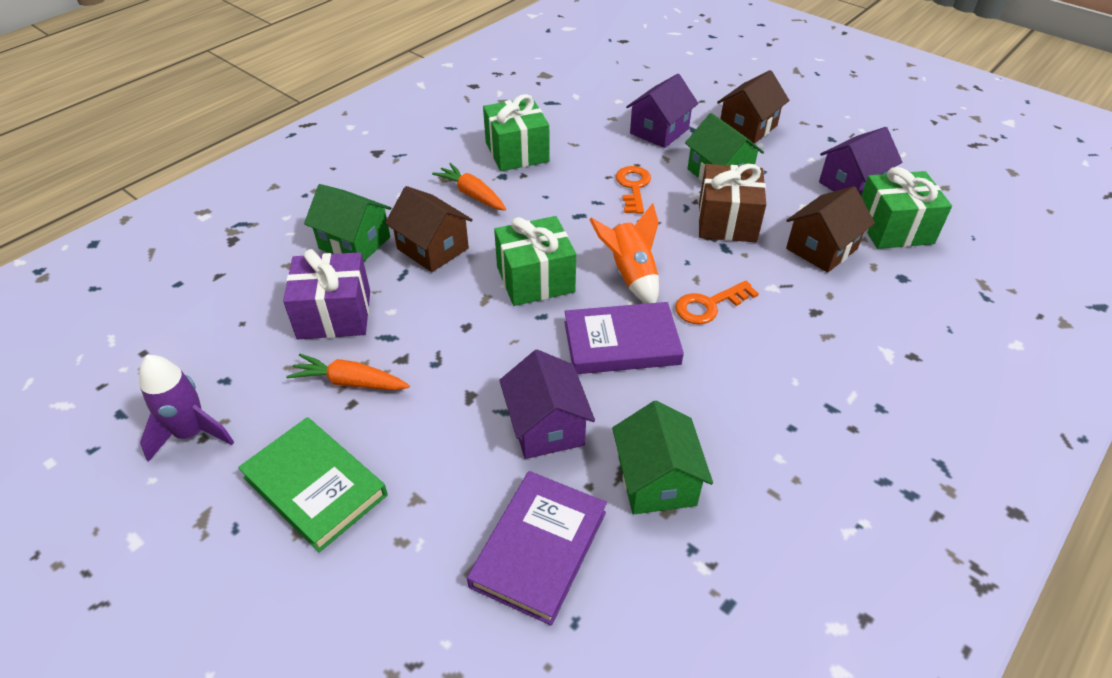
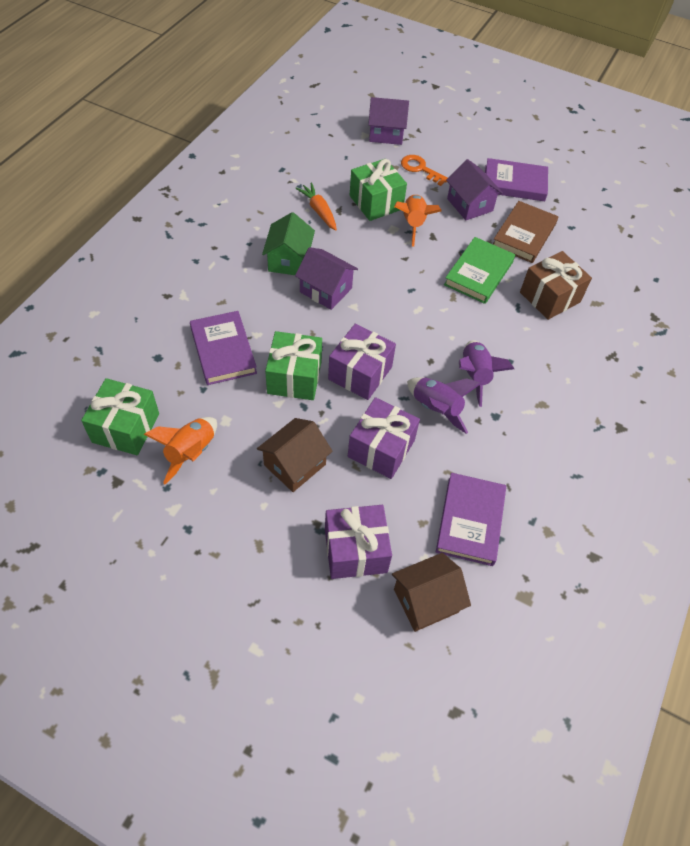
brown book: none = 0 -> [493,201,558,263] = 1
brown house: [385,186,473,272] [717,70,789,144] [786,186,875,273] = 3 -> [257,418,333,492] [392,553,471,632] = 2
green house: [304,184,392,262] [612,401,713,514] [685,113,764,181] = 3 -> [262,212,315,275] = 1
orange carrot: [286,354,410,390] [432,163,506,211] = 2 -> [295,183,337,231] = 1
orange key: [616,166,651,214] [675,281,759,324] = 2 -> [401,155,448,186] = 1
orange rocket: [589,203,659,304] = 1 -> [143,417,217,485] [394,195,442,247] = 2
purple book: [467,471,607,626] [564,302,684,374] = 2 -> [190,311,257,385] [436,473,506,566] [485,158,548,201] = 3
purple gift: [283,249,370,339] = 1 -> [325,505,392,579] [328,324,396,400] [348,397,420,479] = 3
purple rocket: [139,355,234,462] = 1 -> [407,377,482,434] [459,340,514,407] = 2

